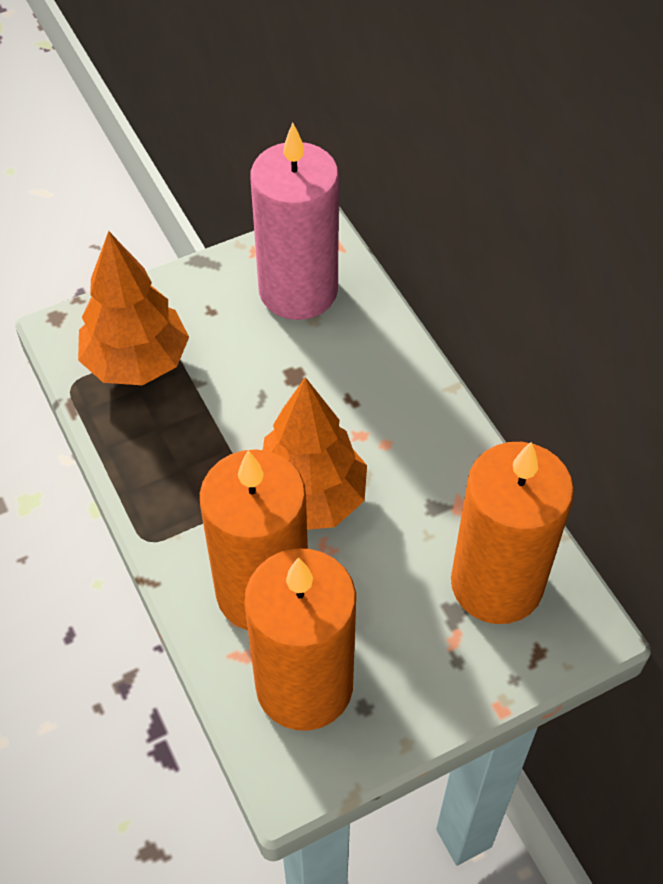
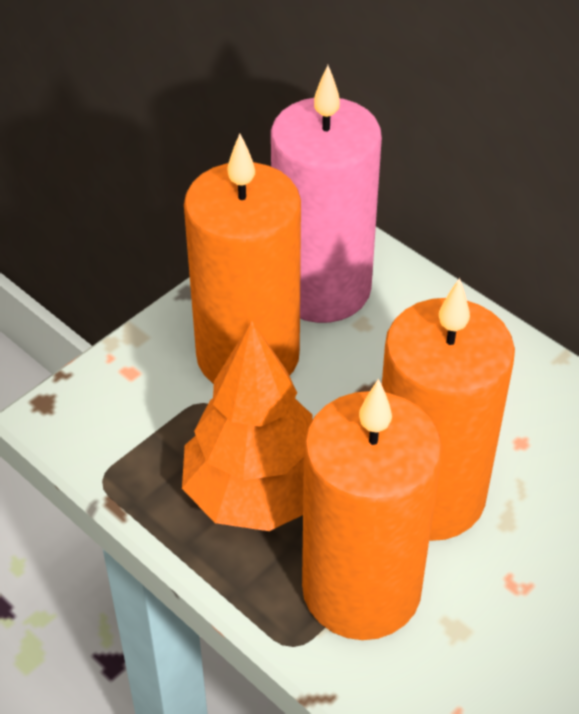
orange tree: [78,231,189,385] [262,377,367,530] = 2 -> [182,320,313,531] = 1

